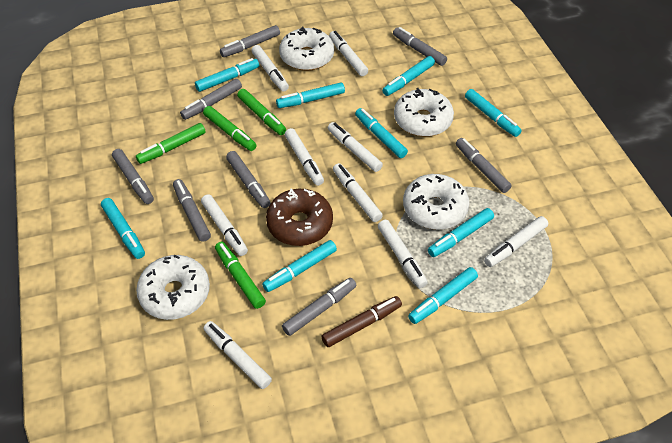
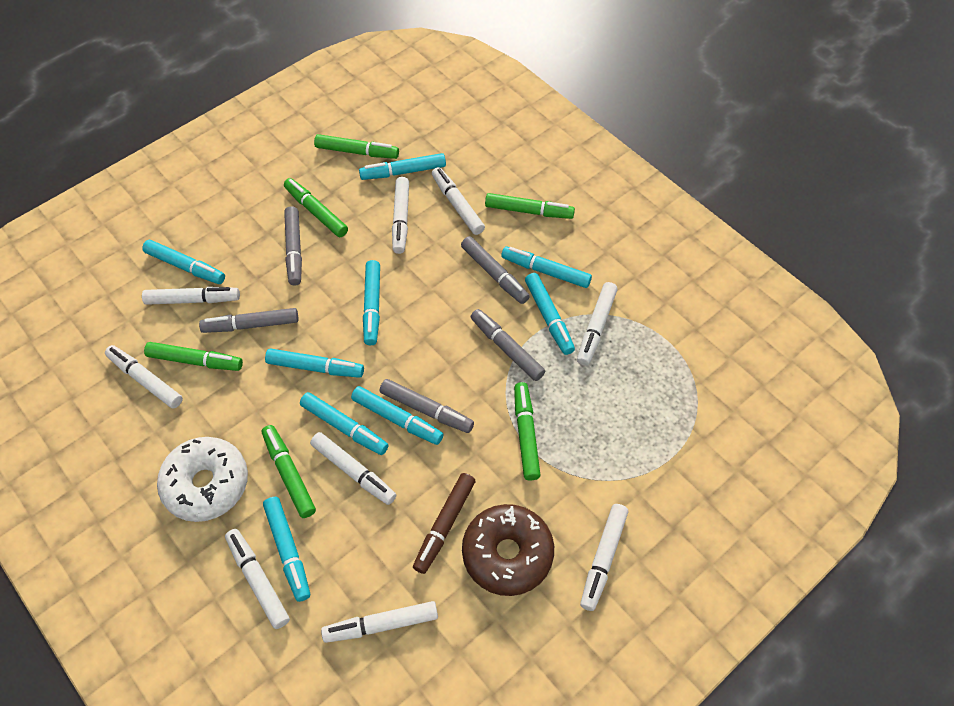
green marker: [136,123,206,164] [203,106,256,151] [215,242,266,309] [237,89,286,135] = 4 -> [144,342,243,371] [262,425,316,518] [284,178,348,237] [314,134,399,159] [485,193,575,219] [514,382,541,480] = 6
grey marker: [112,149,154,204] [173,179,211,242] [180,79,242,120] [220,25,280,57] [226,151,270,208] [282,278,356,336] [393,27,447,66] [456,138,512,193] = 8 -> [199,308,298,333] [284,206,302,286] [380,379,474,433] [461,236,530,304] [471,309,545,381] = 5
white donut: [136,255,210,320] [279,26,334,71] [394,88,454,137] [403,174,469,230] = 4 -> [157,437,248,522] = 1

